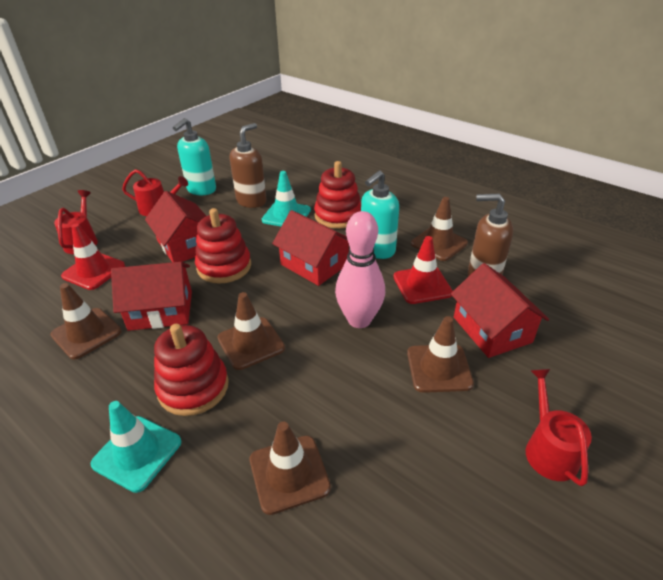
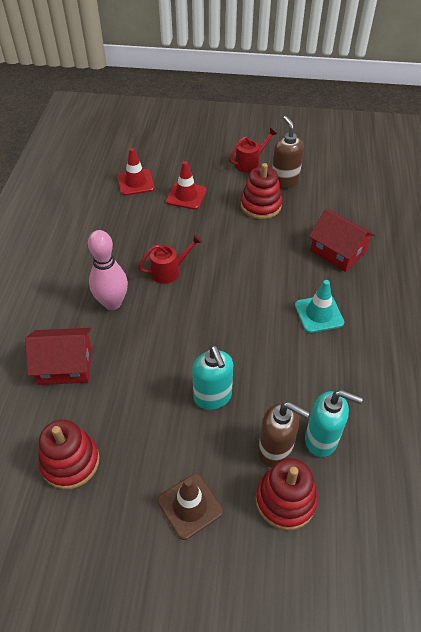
brown traffic cone: [50,283,122,360] [218,292,285,370] [250,421,331,515] [407,316,474,393] [411,197,468,261] = 5 -> [157,474,223,540] = 1
red house: [111,262,192,331] [145,191,206,262] [272,210,349,286] [451,263,549,358] = 4 -> [25,328,92,385] [309,209,375,272] = 2
red watering can: [54,190,98,254] [122,169,188,216] [526,369,592,486] = 3 -> [138,234,202,284] [229,128,277,173] = 2
turquoise traffic cone: [91,401,181,493] [262,171,311,226] = 2 -> [295,280,344,333] = 1

